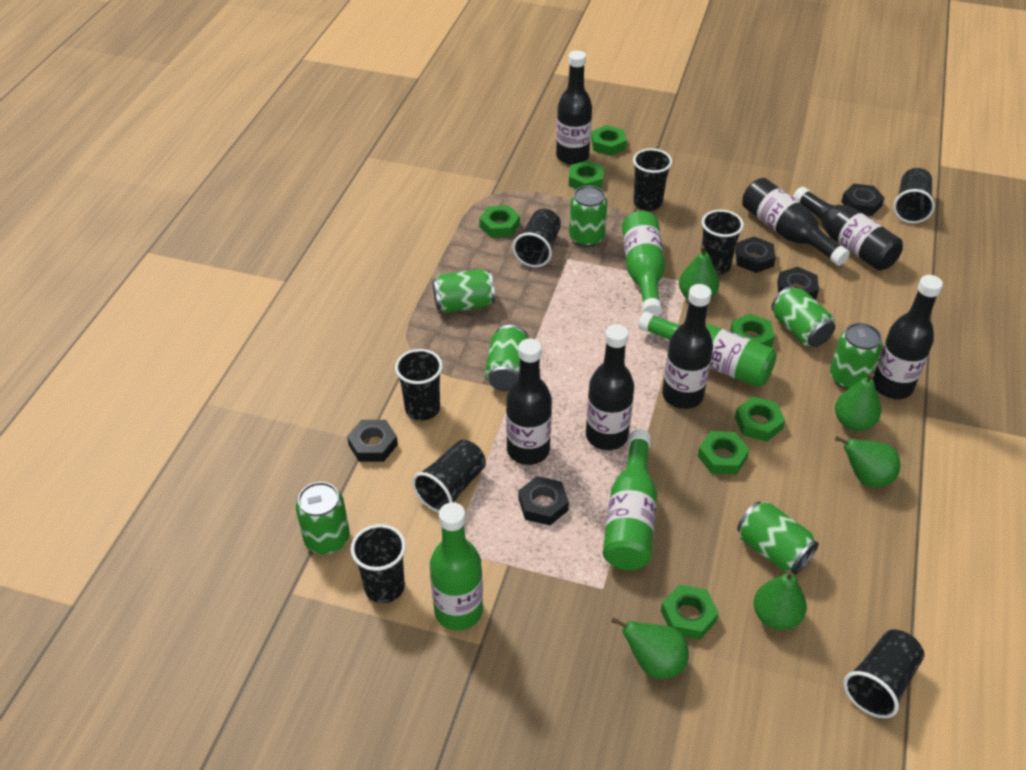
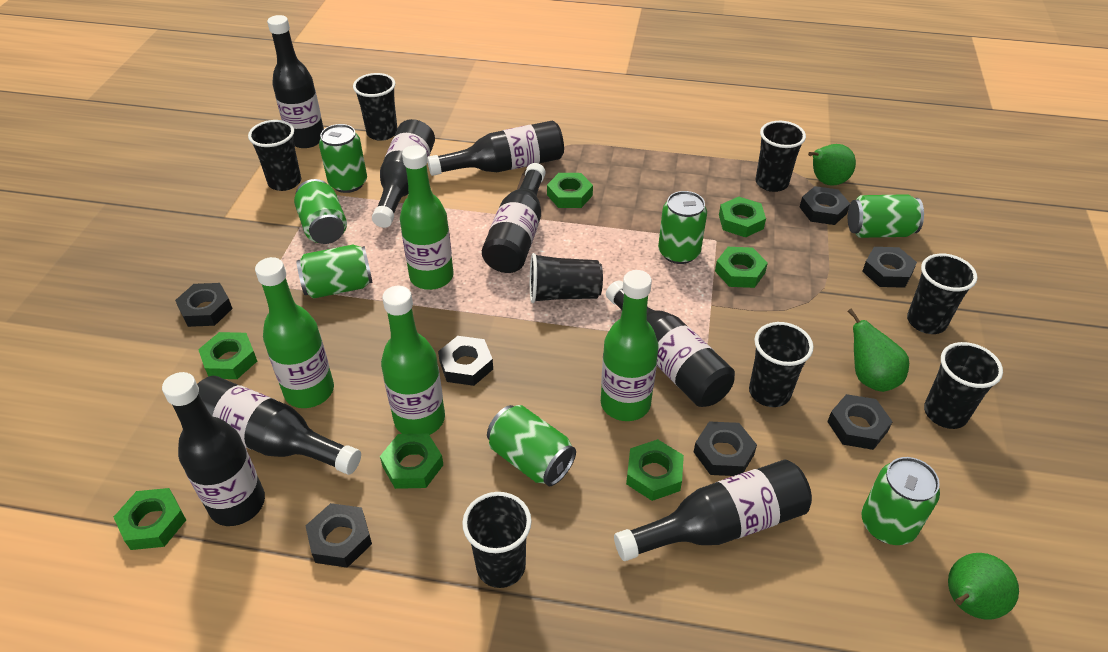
black bottle: [506,338,552,465] [556,51,592,165] [586,324,634,450] [662,284,713,409] [742,178,850,266] [793,187,903,271] [872,275,943,399] = 7 -> [162,372,265,526] [197,376,361,475] [267,15,324,148] [372,119,435,228] [427,120,564,176] [482,163,546,273] [606,281,735,407] [614,459,812,561] = 8
black nut: [347,420,398,462] [519,476,569,525] [735,236,776,273] [777,267,819,299] [841,184,885,216] = 5 -> [175,283,233,327] [305,503,372,568] [438,336,493,386] [694,422,757,476] [800,186,850,225] [827,394,893,450] [862,247,917,288] = 7
green pear: [611,617,689,679] [679,245,719,300] [754,570,807,630] [835,373,881,431] [835,436,900,487] = 5 -> [808,144,856,186] [847,309,909,392] [948,553,1019,620] = 3

